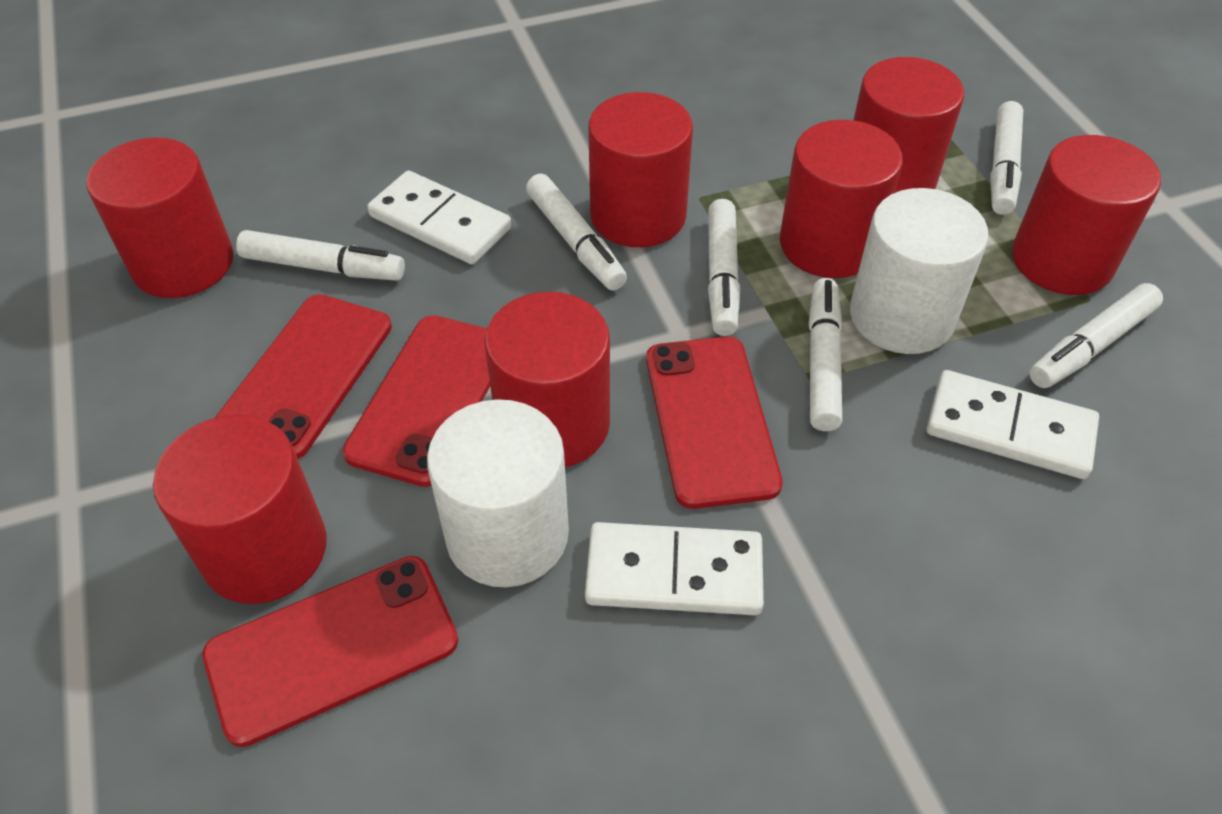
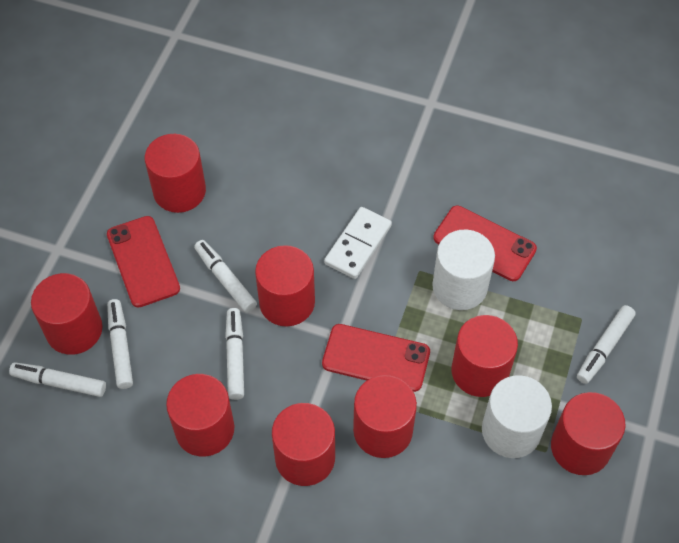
red cylinder: [86,138,233,298] [153,415,327,604] [485,292,610,467] [588,92,693,247] [780,120,903,278] [854,57,964,193] [1012,135,1161,295] = 7 -> [31,273,103,355] [145,134,206,213] [166,374,234,457] [255,245,315,326] [272,403,335,486] [353,375,417,458] [451,315,518,397] [551,392,626,475] = 8
red phone: [202,556,458,747] [215,294,392,459] [343,315,490,487] [646,336,783,509] = 4 -> [107,216,180,308] [322,324,430,392] [433,206,537,281] = 3
white domino: [367,171,511,264] [585,522,764,615] [927,370,1099,479] = 3 -> [324,207,392,279] = 1
white marker: [236,230,405,281] [526,173,627,291] [708,199,740,336] [809,278,842,431] [990,101,1023,215] [1029,283,1163,388] = 6 -> [9,362,106,397] [107,299,133,389] [194,240,257,313] [225,308,244,400] [577,305,636,384] = 5

